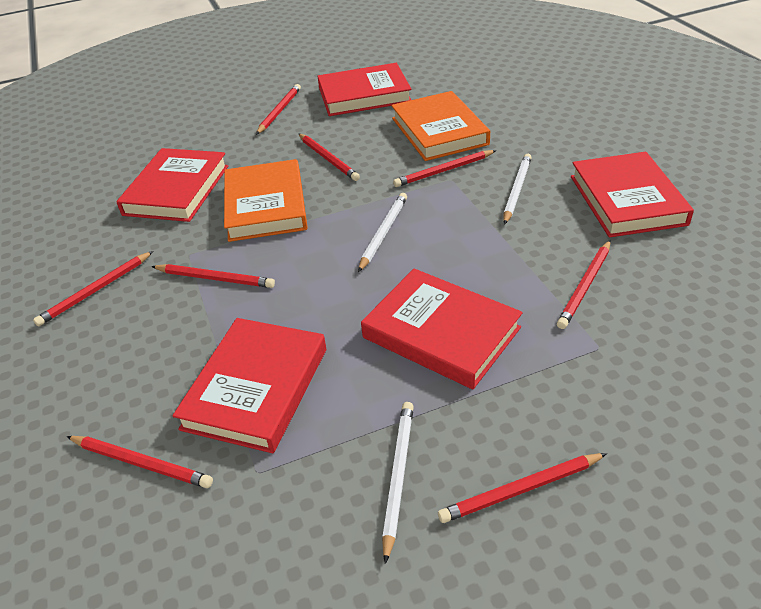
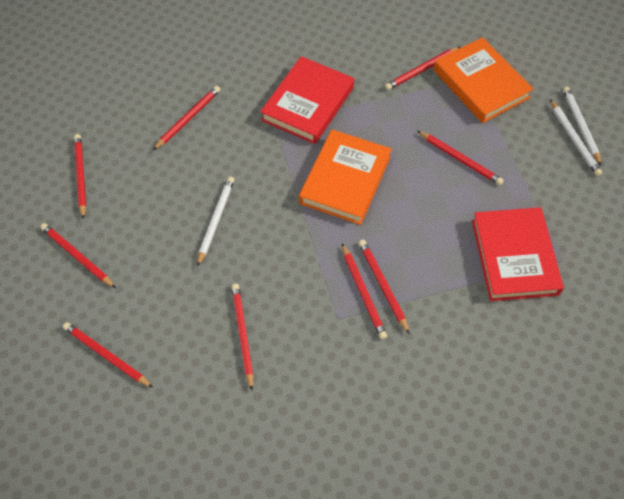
red book: [116,148,228,222] [172,318,326,453] [317,63,411,116] [361,269,523,389] [571,152,694,238] = 5 -> [260,56,354,144] [472,207,564,301] = 2
red pencil: [33,251,153,326] [66,436,213,488] [151,264,275,288] [256,84,301,135] [298,133,360,181] [393,150,497,187] [438,453,607,523] [557,240,610,329] = 8 -> [40,223,116,288] [63,322,153,388] [74,134,86,219] [153,86,220,150] [232,284,254,390] [342,244,387,340] [359,240,409,334] [385,47,460,90] [418,131,504,185] = 9

